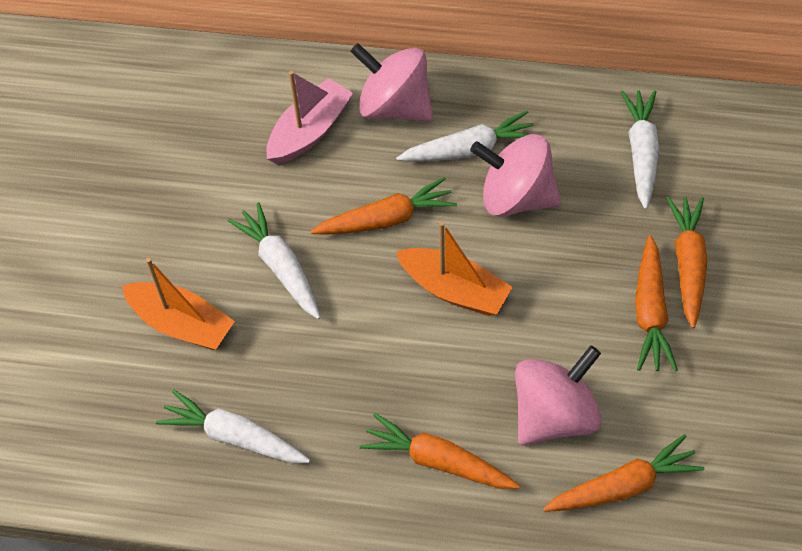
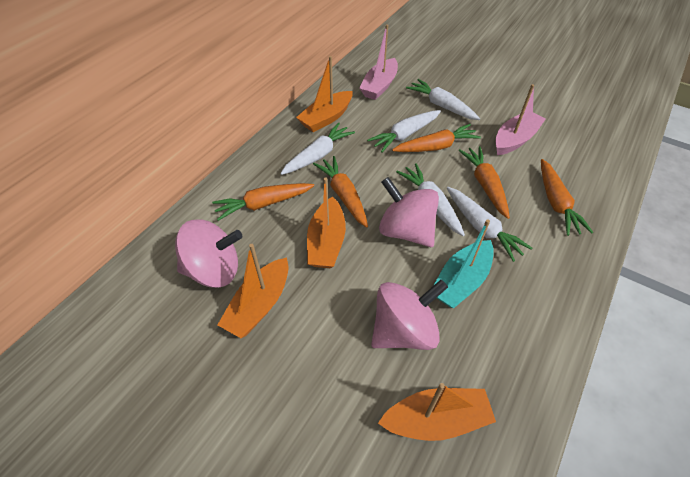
orange boat: [122,258,235,350] [396,222,513,316] = 2 -> [218,244,289,338] [296,56,352,132] [307,177,346,268] [378,383,496,441] = 4
pink boat: [266,71,353,164] = 1 -> [359,24,398,100] [495,84,546,155] = 2
turquoise boat: none = 0 -> [434,219,494,308] = 1
white carrot: [156,389,310,463] [228,202,320,319] [396,111,534,162] [621,90,659,209] = 4 -> [280,123,355,175] [367,110,441,152] [396,163,465,236] [406,79,480,120] [447,187,532,262] = 5

